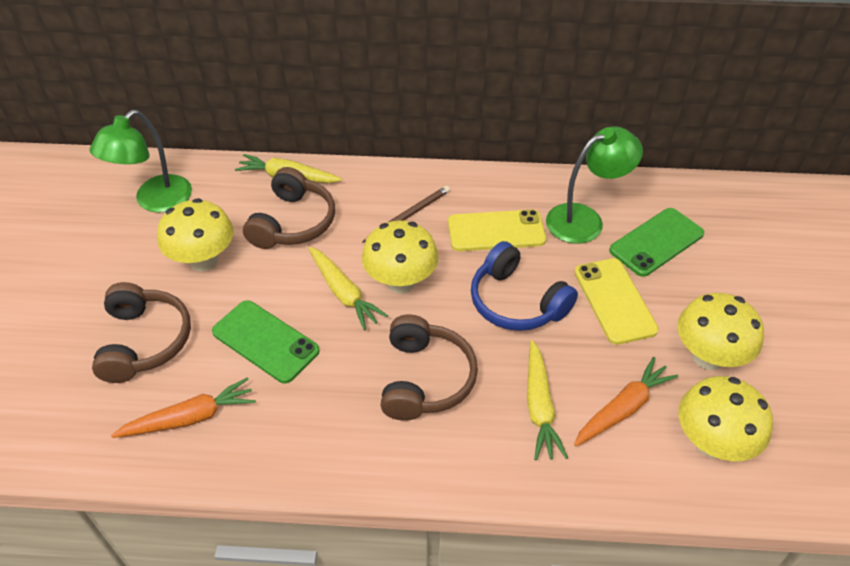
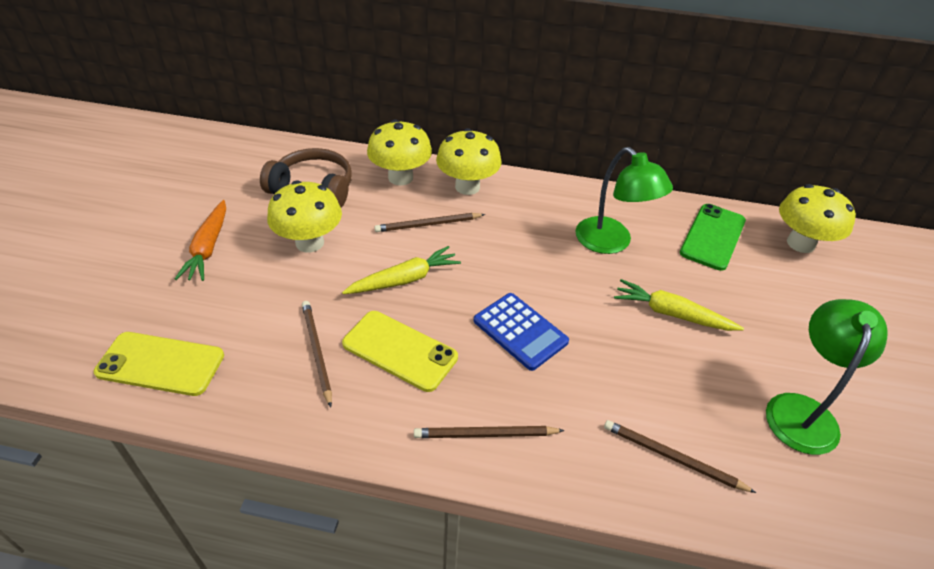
blue calculator: none = 0 -> [474,293,569,371] = 1
blue headphones: [471,241,578,331] = 1 -> none = 0
brown headphones: [92,282,191,383] [243,167,335,249] [380,314,478,421] = 3 -> [260,148,352,207] = 1
brown pencil: [362,186,450,243] = 1 -> [302,301,332,407] [374,213,485,232] [414,426,564,438] [604,420,756,493] = 4
green phone: [212,300,320,383] [609,208,704,277] = 2 -> [680,204,746,271] = 1
orange carrot: [111,377,256,438] [574,357,678,446] = 2 -> [175,200,226,281] = 1
yellow carrot: [235,154,342,183] [308,247,388,330] [527,340,568,460] = 3 -> [342,246,461,294] [614,279,744,331] = 2

